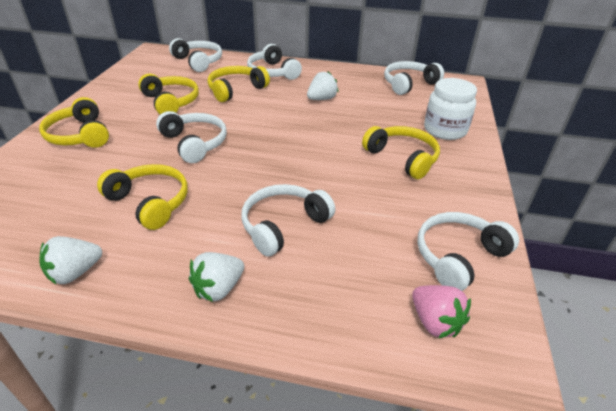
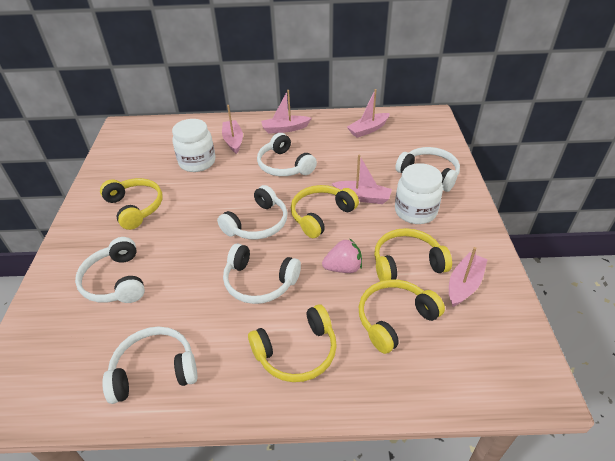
pink boat: none = 0 -> [222,105,243,154] [261,90,311,134] [332,155,392,204] [347,89,390,138] [449,247,488,307] = 5
white jar: [424,78,477,140] = 1 -> [172,119,215,172] [395,163,443,224] = 2
white strawberry: [40,236,102,285] [189,252,244,302] [307,71,339,100] = 3 -> none = 0

